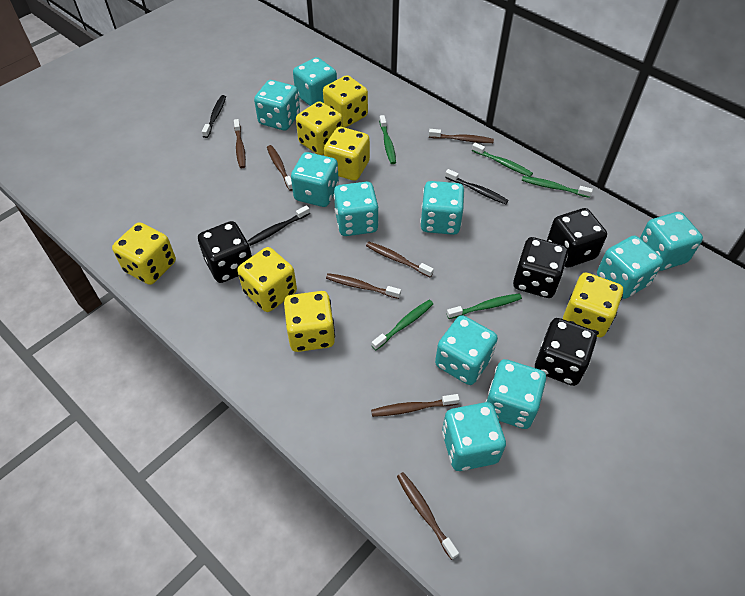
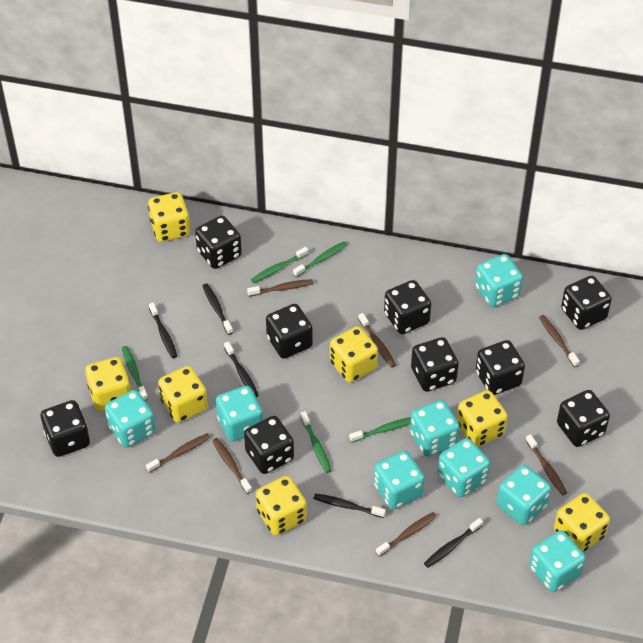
black dice: [198,221,252,283] [513,237,568,298] [535,318,597,386] [547,208,607,268] = 4 -> [41,400,90,457] [195,216,242,269] [244,416,294,474] [266,304,313,359] [384,280,431,334] [411,337,459,392] [476,340,525,395] [557,390,610,447] [561,276,612,330] = 9
black toothbrush: [202,95,226,138] [248,205,310,246] [445,169,509,204] = 3 -> [149,303,177,358] [203,283,233,335] [224,341,259,397] [313,494,386,518] [424,518,483,568] = 5
turquoise dice: [254,80,300,130] [291,152,339,207] [293,57,337,106] [334,182,379,236] [420,181,465,235] [435,315,498,385] [442,402,506,471] [486,359,546,429] [597,236,663,299] [640,212,703,271] = 10 -> [105,390,156,448] [216,386,263,442] [374,451,425,509] [410,400,460,457] [438,438,490,497] [475,254,523,307] [497,465,551,525] [529,531,586,592] = 8

